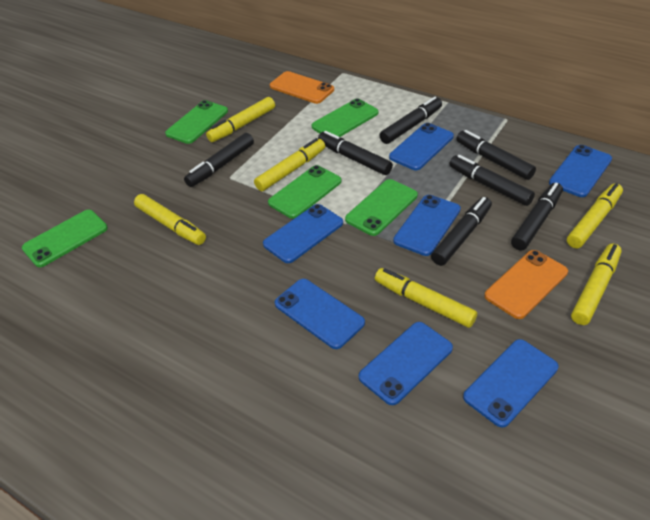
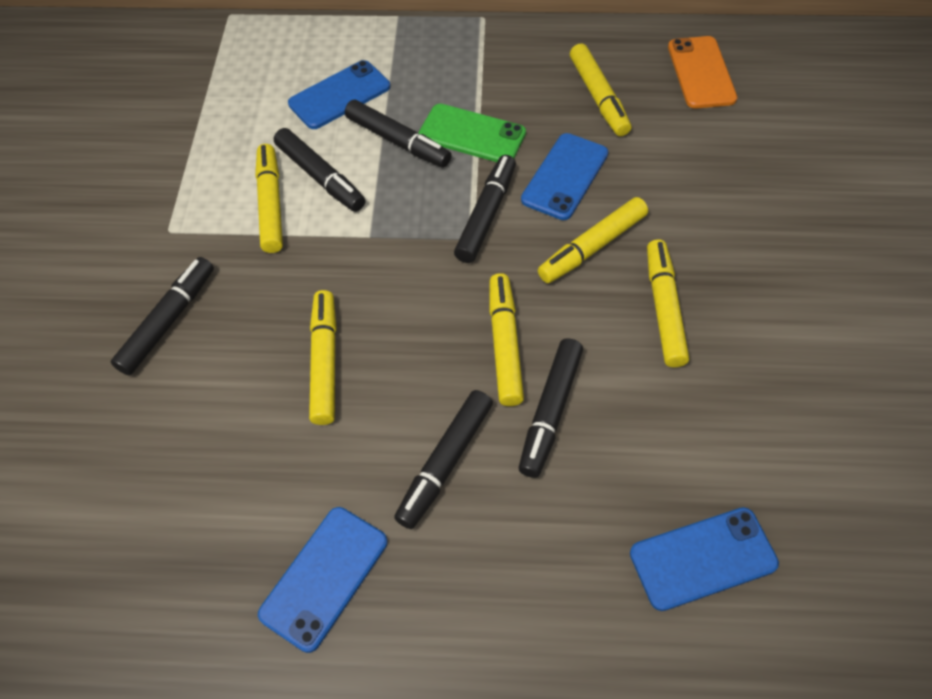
black marker: [184,133,254,187] [318,131,393,175] [379,96,442,144] [431,197,492,266] [449,155,535,206] [456,130,536,180] [511,183,563,250] = 7 -> [111,257,214,375] [274,128,365,212] [345,100,452,168] [394,390,493,529] [454,155,516,263] [519,338,583,478] = 6
blue phone: [263,204,343,263] [275,279,365,349] [359,322,453,405] [389,123,454,170] [393,195,461,256] [463,339,558,428] [549,145,612,197] = 7 -> [258,507,387,653] [288,60,390,129] [521,133,608,220] [630,507,779,611] = 4
green phone: [22,210,108,267] [165,100,228,144] [268,165,341,219] [312,98,379,137] [345,179,418,236] = 5 -> [419,104,526,162] = 1
orange phone: [270,71,334,104] [485,250,568,319] = 2 -> [668,36,737,109] = 1

